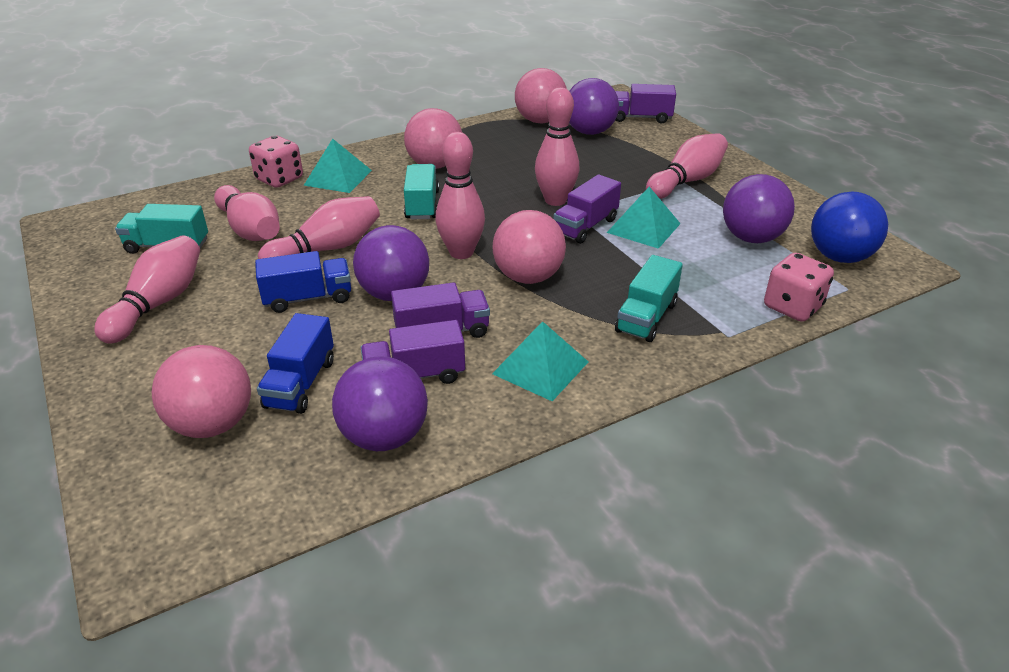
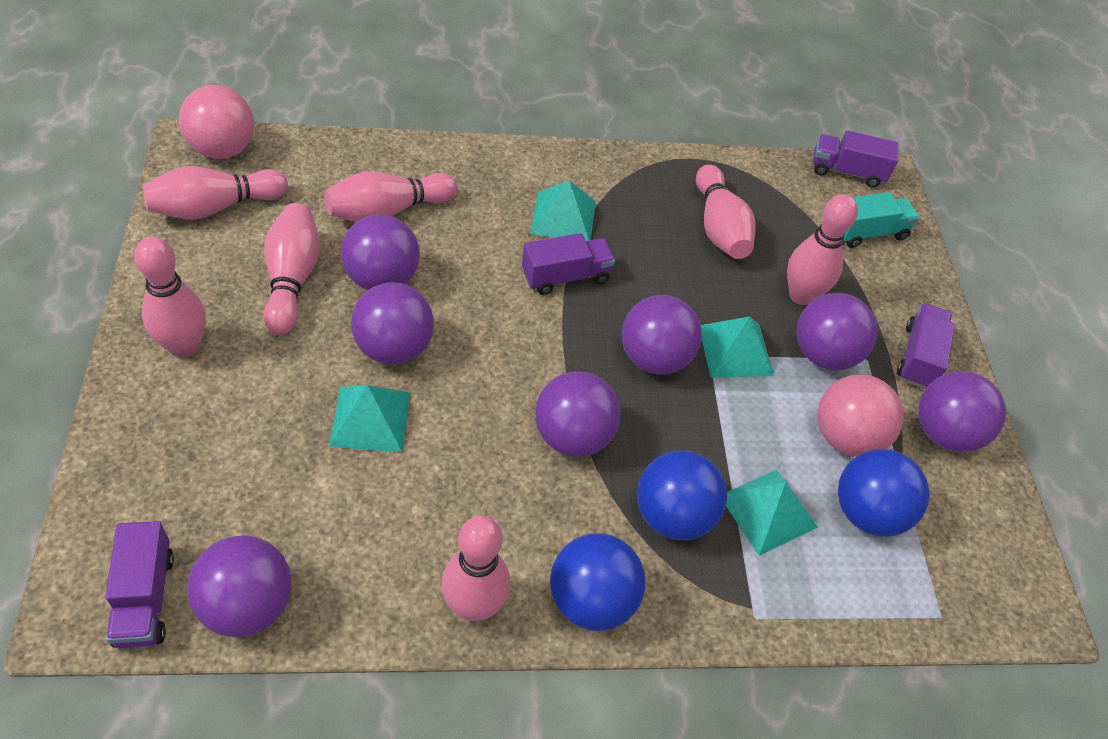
blue ball: [811,192,888,263] = 1 -> [550,533,645,631] [637,450,727,540] [838,449,929,537] = 3
blue truck: [255,251,351,313] [257,313,334,414] = 2 -> none = 0
pink ball: [152,345,251,438] [404,108,462,169] [492,210,566,284] [515,68,567,123] = 4 -> [179,85,254,159] [818,375,904,457] = 2
pink bowling pin: [94,235,200,344] [214,185,280,241] [258,196,380,259] [435,132,485,259] [535,87,579,206] [646,133,728,199] = 6 -> [134,237,206,357] [142,166,288,220] [263,203,320,335] [324,171,457,222] [442,516,510,621] [696,165,756,259] [787,194,858,305] = 7
pink dice: [249,136,303,188] [764,253,834,322] = 2 -> none = 0
purple ball: [332,357,428,451] [353,225,429,301] [569,78,619,135] [723,174,795,243] = 4 -> [187,535,292,637] [341,214,420,290] [351,282,434,365] [535,371,621,457] [622,295,702,374] [797,293,877,370] [918,371,1006,452] = 7
turquoise pyramid: [303,139,372,193] [492,321,588,401] [607,187,681,249] = 3 -> [329,385,410,452] [530,181,596,241] [701,316,774,378] [726,470,818,556] = 4
turquoise truck: [115,204,208,254] [404,164,439,219] [615,255,683,342] = 3 -> [844,192,919,248] = 1

